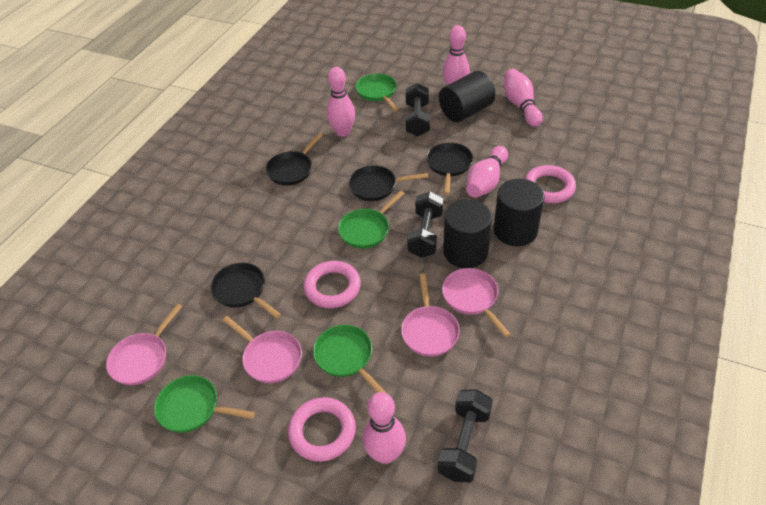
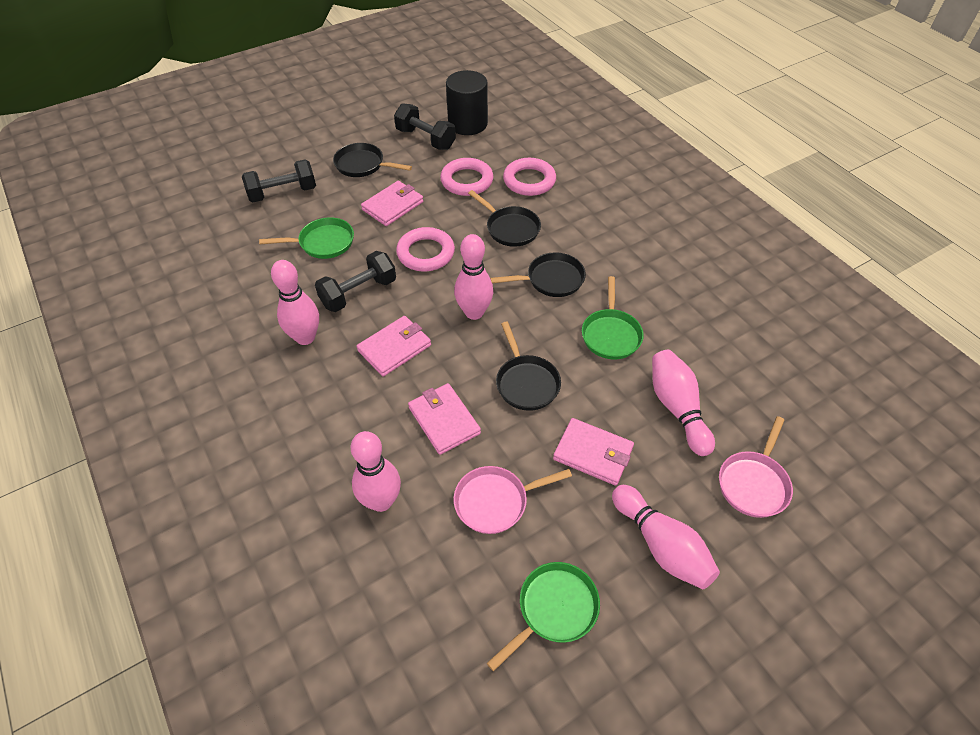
black cylinder: [439,71,496,122] [443,199,492,268] [494,179,545,246] = 3 -> [446,70,488,135] = 1
green pan: [154,375,255,433] [313,325,386,393] [338,190,405,249] [355,73,398,111] = 4 -> [259,217,354,259] [487,562,600,671] [582,276,644,359] = 3
pink pan: [106,304,182,385] [222,316,302,383] [401,274,460,357] [442,268,511,338] = 4 -> [454,466,572,534] [719,416,793,518] = 2
pink wallet: none = 0 -> [357,316,431,376] [361,181,423,226] [408,383,481,455] [553,418,634,486] = 4

